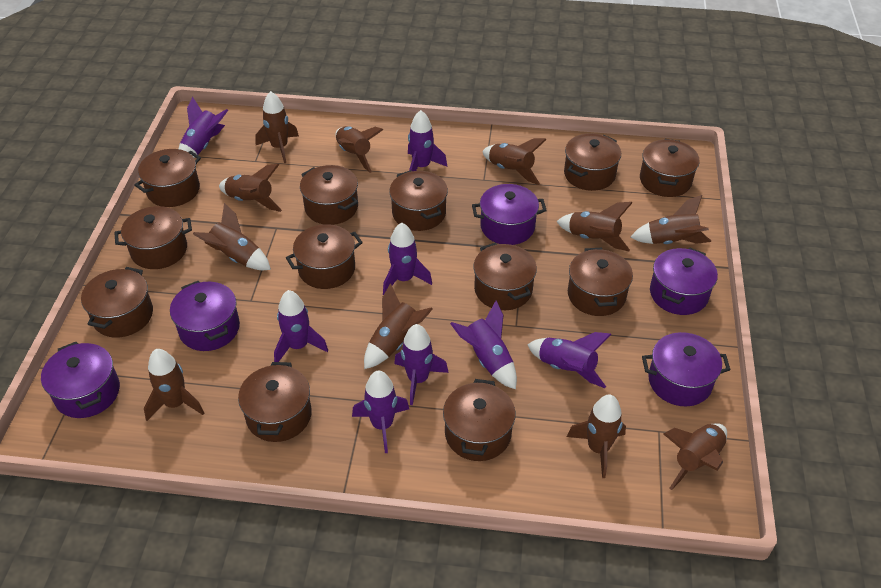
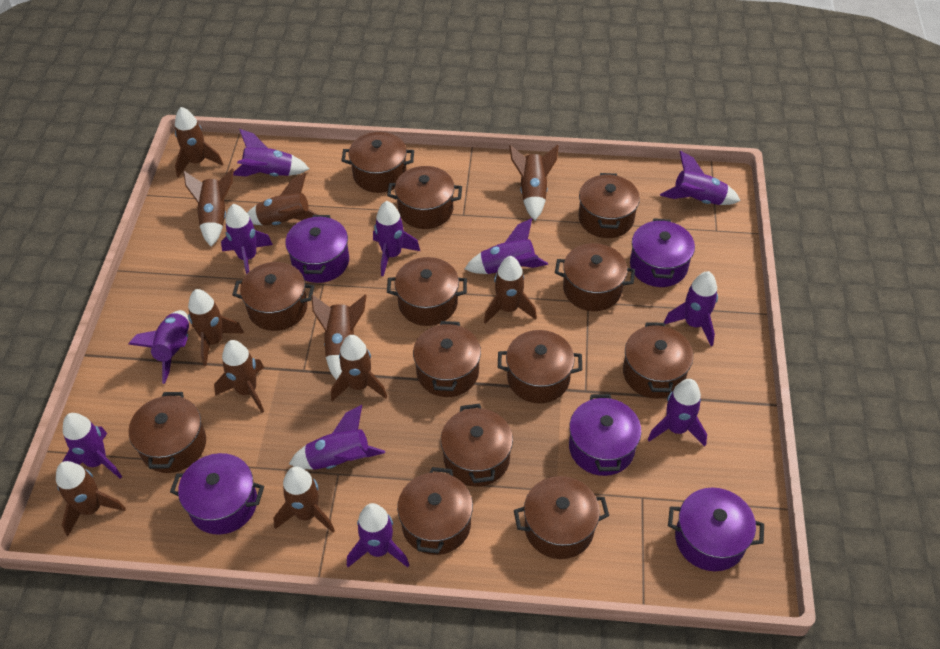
brown pot: [81,267,153,338] [114,206,192,269] [134,149,201,207] [238,362,312,442] [286,224,363,289] [300,165,358,225] [389,170,448,231] [443,379,515,461] [473,243,537,310] [564,134,621,191] [568,248,633,316] [640,139,700,197] = 12 -> [128,392,206,473] [232,262,314,331] [341,132,414,193] [387,166,462,229] [387,257,467,326] [397,467,473,555] [413,321,481,397] [441,404,513,487] [498,330,582,403] [514,476,609,559] [555,243,635,311] [578,173,640,238] [623,322,693,399] = 13
purple rocket: [178,97,228,158] [274,290,328,362] [352,371,409,453] [383,222,432,295] [394,324,449,405] [408,110,447,171] [450,300,517,389] [527,332,611,388] = 8 -> [62,413,122,479] [128,310,189,384] [221,204,273,275] [233,129,309,176] [289,405,385,470] [347,503,409,567] [373,201,420,277] [465,218,548,274] [648,379,707,446] [660,151,740,205] [664,271,718,346] = 11

